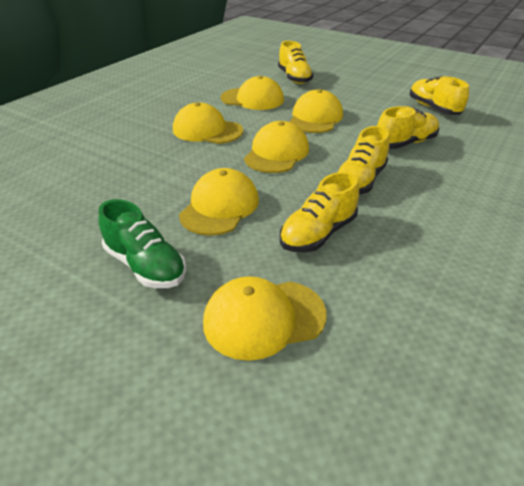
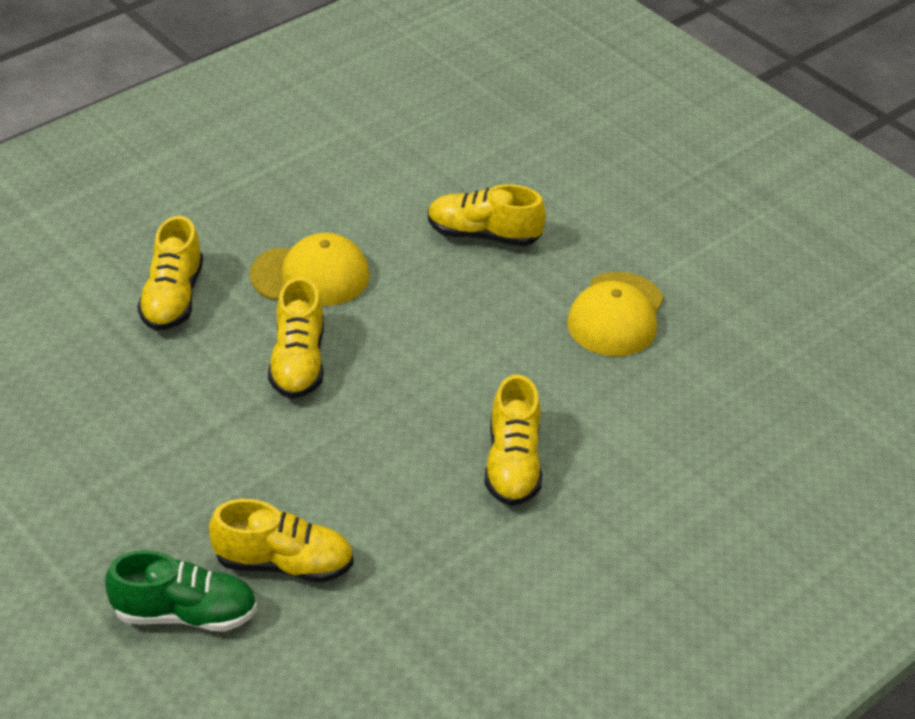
yellow cap: [173,102,243,144] [179,168,259,235] [203,276,327,361] [220,76,284,110] [244,121,309,173] [289,89,343,133] = 6 -> [250,233,370,306] [567,272,664,356] = 2

